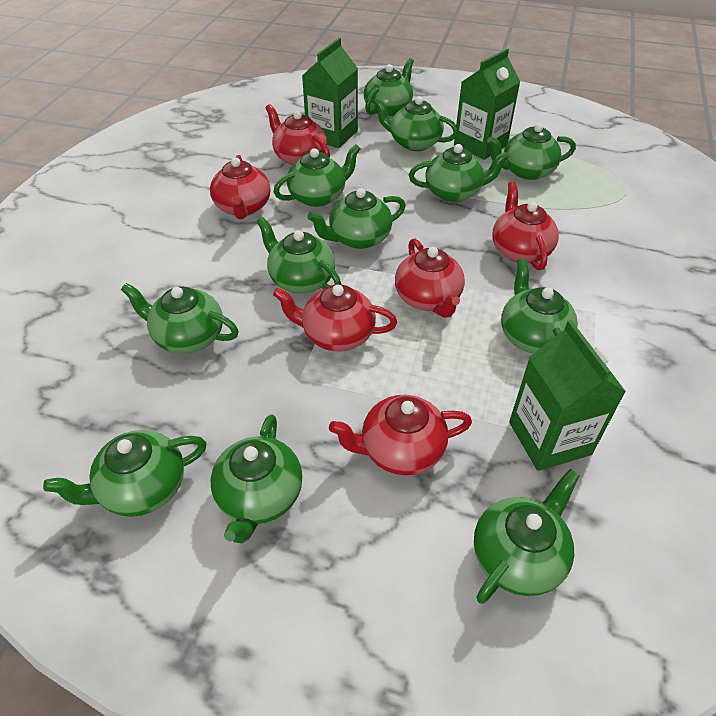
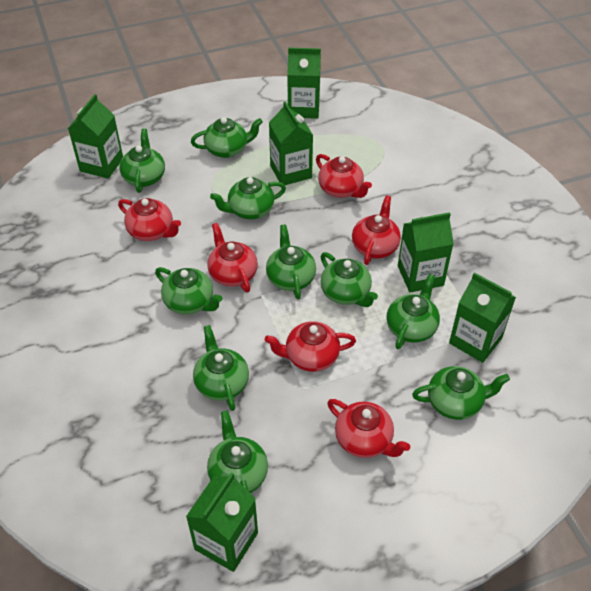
green carton: [302,38,358,148] [454,48,520,160] [509,320,626,471] = 3 -> [68,94,123,179] [186,472,258,572] [269,101,313,185] [287,48,321,119] [398,212,454,293] [449,272,516,363] = 6
green teapot: [43,430,207,517] [121,283,239,354] [211,414,303,543] [257,217,341,293] [274,144,361,207] [308,188,406,249] [364,58,414,117] [373,96,458,151] [409,144,509,202] [474,469,580,604] [487,123,576,180] [501,259,578,354] = 12 -> [119,128,165,193] [155,267,223,315] [191,117,263,158] [193,325,249,411] [207,411,268,493] [210,177,286,219] [266,224,316,299] [321,252,378,307] [386,274,440,349] [412,366,510,420] = 10

